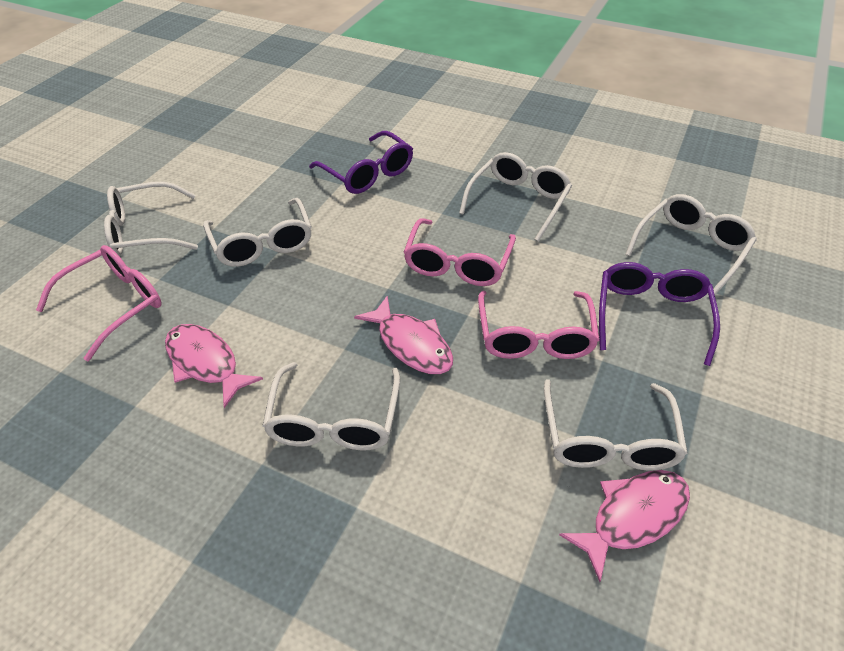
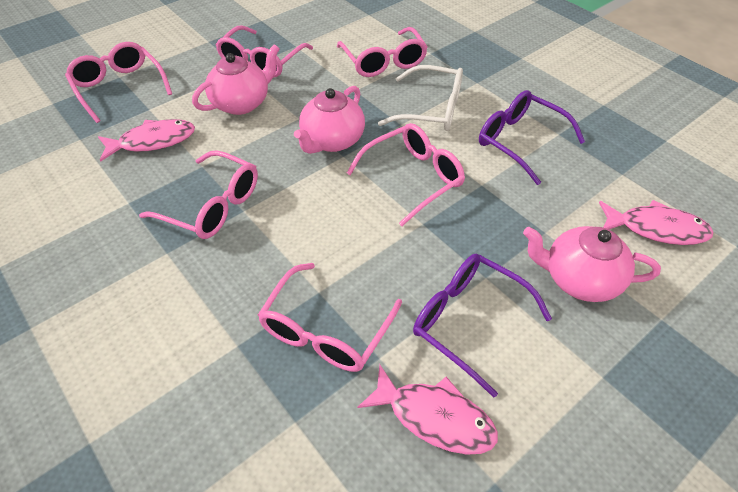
pink glasses: [36,245,161,361] [403,218,516,286] [478,291,599,359] = 3 -> [65,42,172,123] [139,150,258,239] [216,26,313,77] [258,263,402,372] [337,27,428,77] [347,123,465,226] = 6
pink teapot: none = 0 -> [192,44,280,115] [294,86,365,154] [523,226,661,302] = 3
white glasses: [104,182,198,256] [203,198,312,267] [262,362,400,450] [459,152,572,242] [544,379,688,471] [625,194,757,295] = 6 -> [378,65,463,131] = 1

